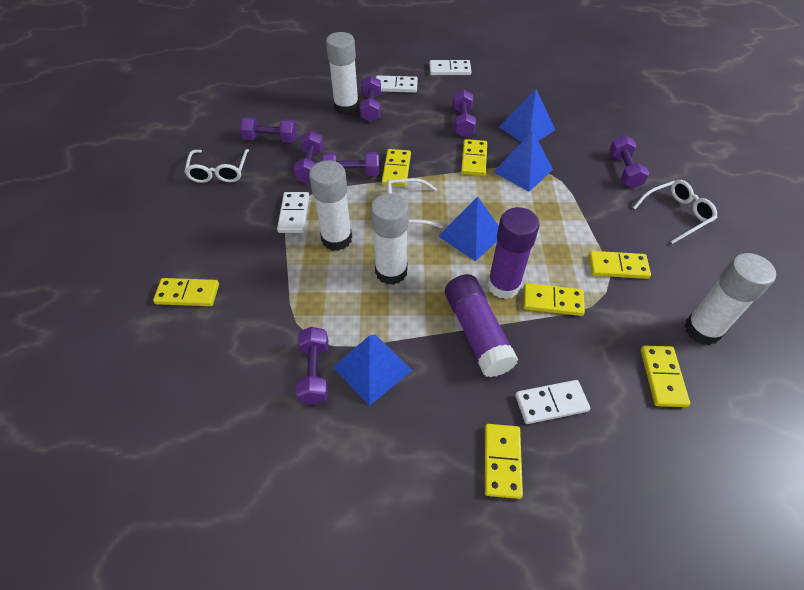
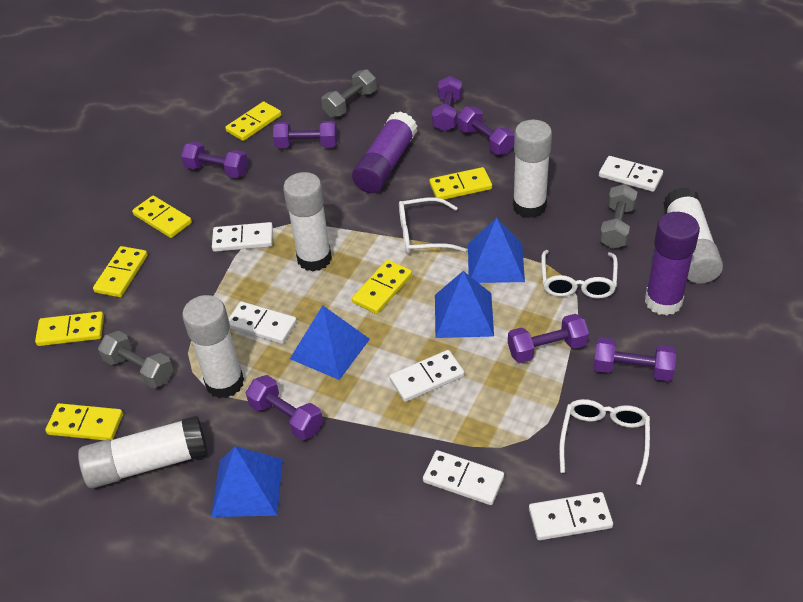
grey dumbbell: none = 0 -> [98,331,173,388] [321,69,377,117] [599,184,637,249] = 3
white domino: [277,192,310,233] [376,75,418,93] [429,60,471,75] [515,380,590,424] = 4 -> [212,222,273,252] [228,301,297,344] [389,350,464,402] [423,450,504,505] [529,492,613,540] [599,156,663,192] = 6
white glue stick: [309,160,352,251] [326,32,359,115] [371,194,409,285] [684,253,776,345] = 4 -> [78,416,208,488] [182,295,244,398] [283,172,332,271] [513,120,552,218] [663,187,723,284] = 5

